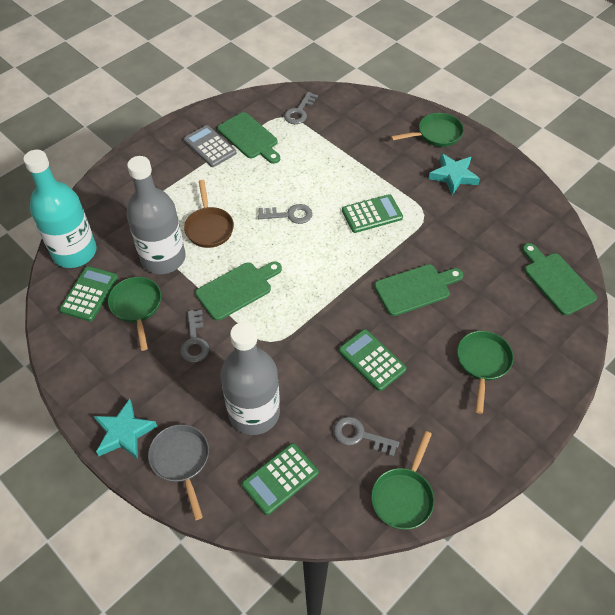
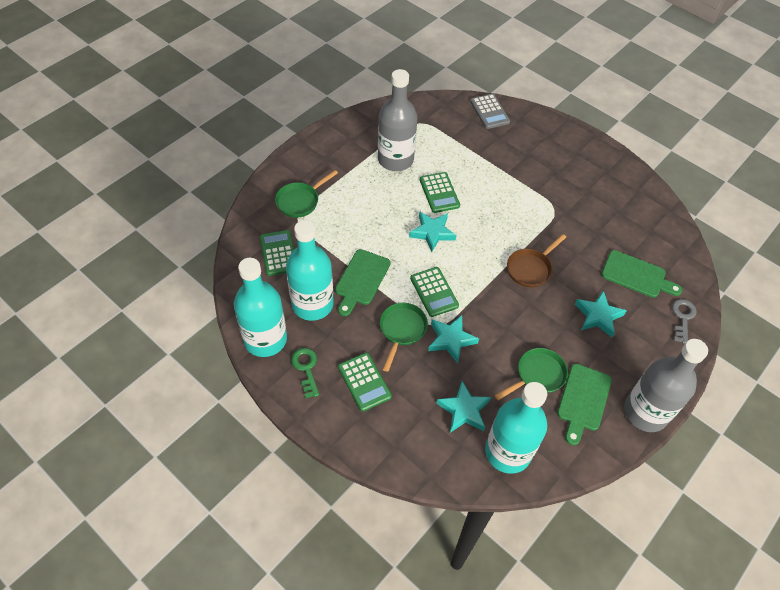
green cutting board: [196,261,282,321] [217,112,280,164] [374,264,463,316] [522,243,597,316] = 4 -> [335,249,390,316] [557,364,612,445] [601,250,682,298] = 3
green key: none = 0 -> [291,348,319,398] = 1
green pan: [108,277,161,351] [371,431,434,529] [391,113,464,147] [457,331,514,414] = 4 -> [275,170,338,218] [380,303,428,372] [494,348,568,400] = 3
grey key: [180,310,209,362] [258,204,312,224] [284,92,318,124] [333,417,399,457] = 4 -> [672,299,696,344] = 1
grey pan: [148,424,209,520] = 1 -> none = 0
turquoise bottle: [24,150,97,268] = 1 -> [234,258,287,357] [286,220,334,321] [485,382,547,474] = 3
turquoise star: [94,399,157,460] [428,153,480,195] = 2 -> [409,212,457,252] [428,315,479,363] [436,381,491,433] [575,291,627,337] = 4

